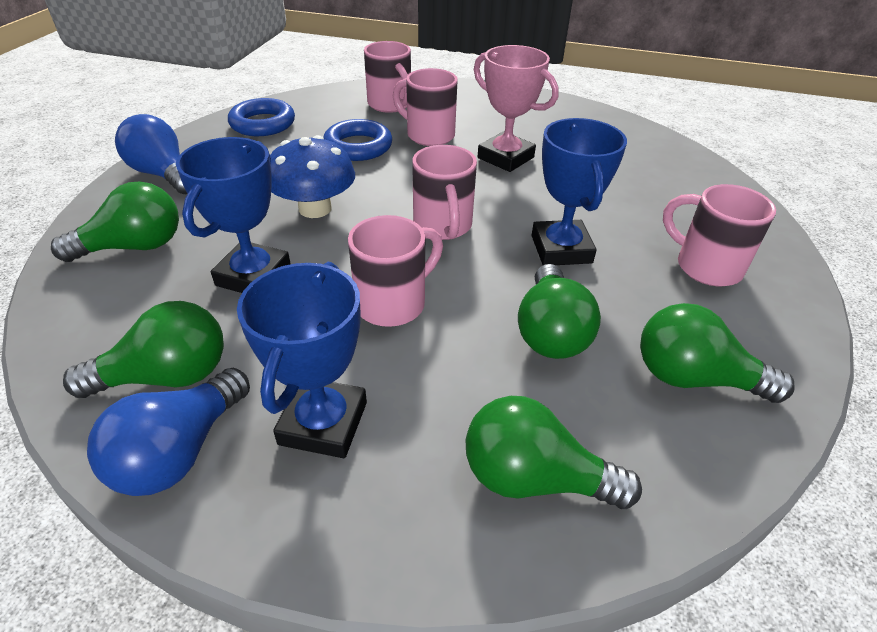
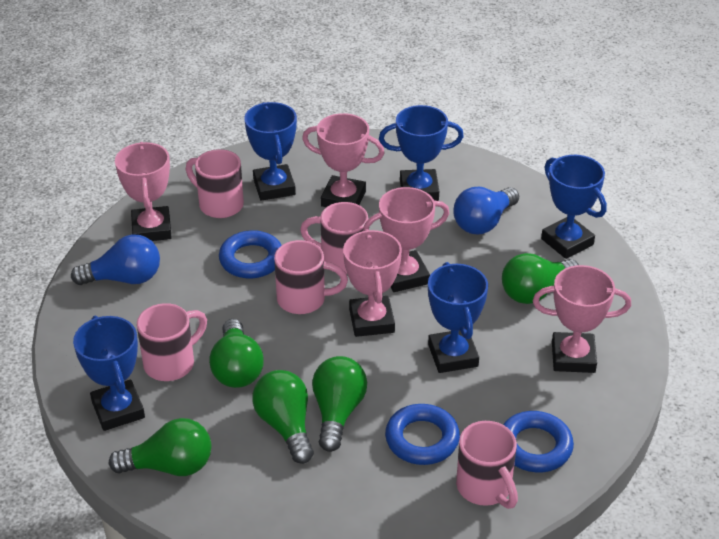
blue mushroom: [270,135,355,218] = 1 -> none = 0
blue ring: [228,98,295,136] [323,119,392,161] = 2 -> [219,230,281,278] [385,404,460,465] [503,411,574,472] = 3
blue trophy: [176,137,291,293] [237,262,367,458] [532,118,627,265] = 3 -> [73,316,145,431] [244,102,297,201] [379,105,464,201] [428,262,488,373] [541,155,607,259] = 5
pink trophy: [474,45,559,172] = 1 -> [115,142,172,241] [302,113,384,207] [343,229,402,337] [363,187,449,292] [533,265,631,373] = 5

